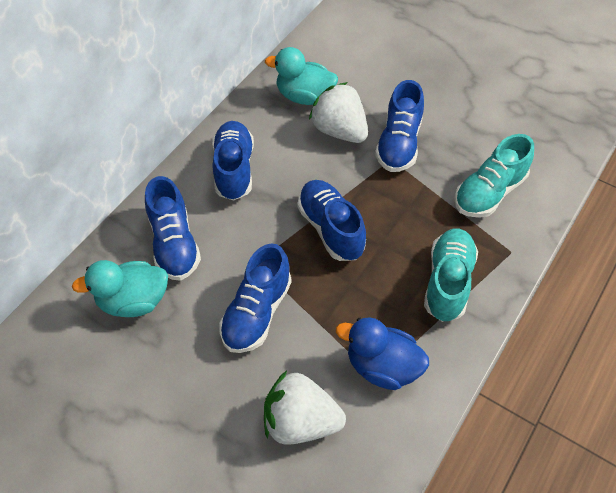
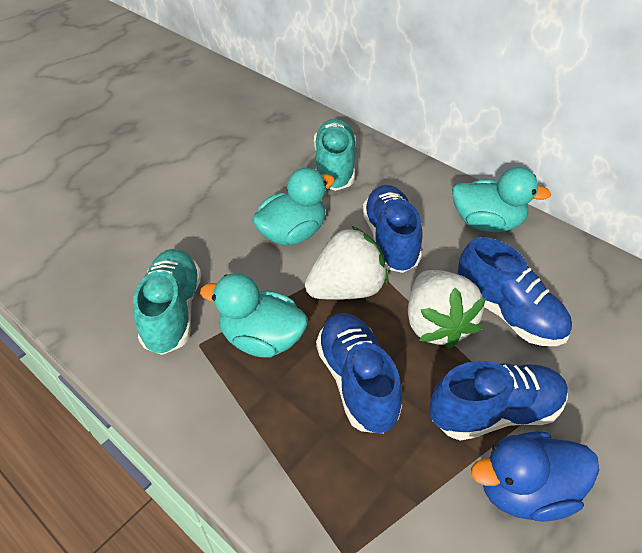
blue shoe: [145,176,201,281] [212,121,254,201] [219,243,292,353] [297,180,366,261] [375,80,424,172] = 5 -> [316,313,403,433] [362,185,423,273] [429,361,568,441] [458,237,572,346] = 4
turquoise duck: [72,260,168,317] [265,47,338,105] = 2 -> [200,273,308,358] [252,168,335,246] [452,167,552,232] = 3

